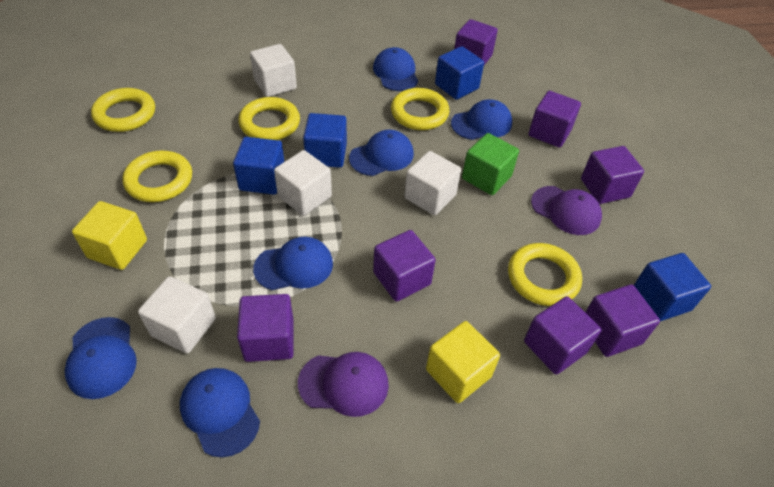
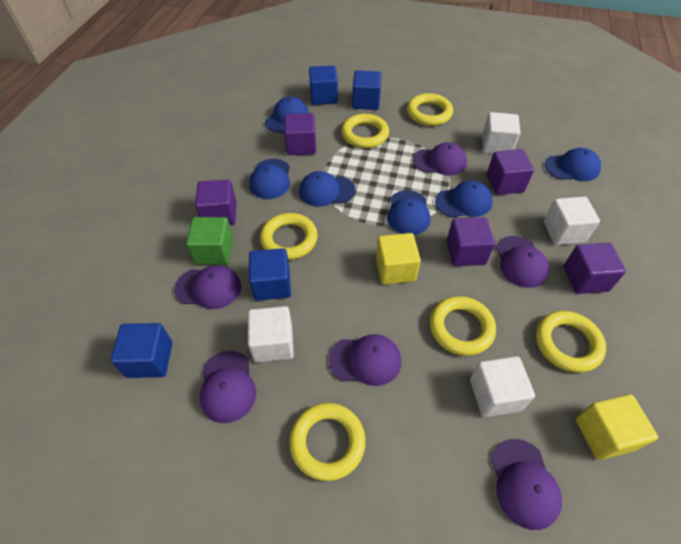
purple cap: [298,352,389,417] [531,186,602,235] = 2 -> [174,265,241,309] [199,351,256,423] [328,334,401,386] [413,142,467,176] [491,439,562,530] [496,236,549,288] = 6
purple cube: [237,294,294,362] [373,230,436,302] [454,19,498,65] [524,296,601,375] [528,91,581,148] [581,146,644,204] [585,284,660,357] = 7 -> [195,180,237,225] [284,113,316,155] [446,217,495,266] [487,149,534,195] [563,243,626,294] = 5
yellow ring: [91,88,155,132] [122,151,192,202] [238,97,300,140] [391,88,449,130] [508,243,582,306] = 5 -> [260,213,318,260] [289,403,366,481] [341,114,389,148] [407,93,453,126] [430,296,496,356] [536,311,606,373] = 6

